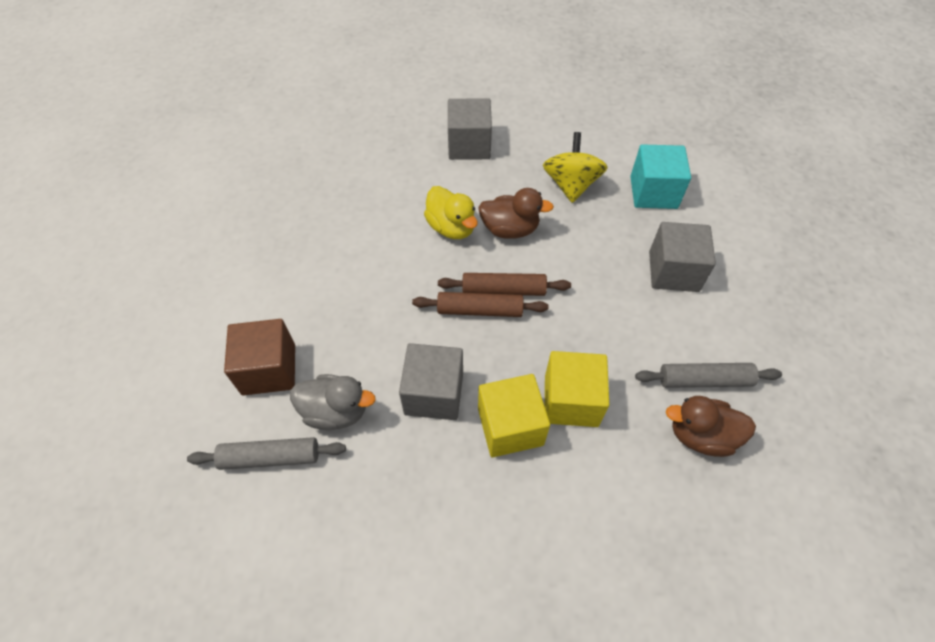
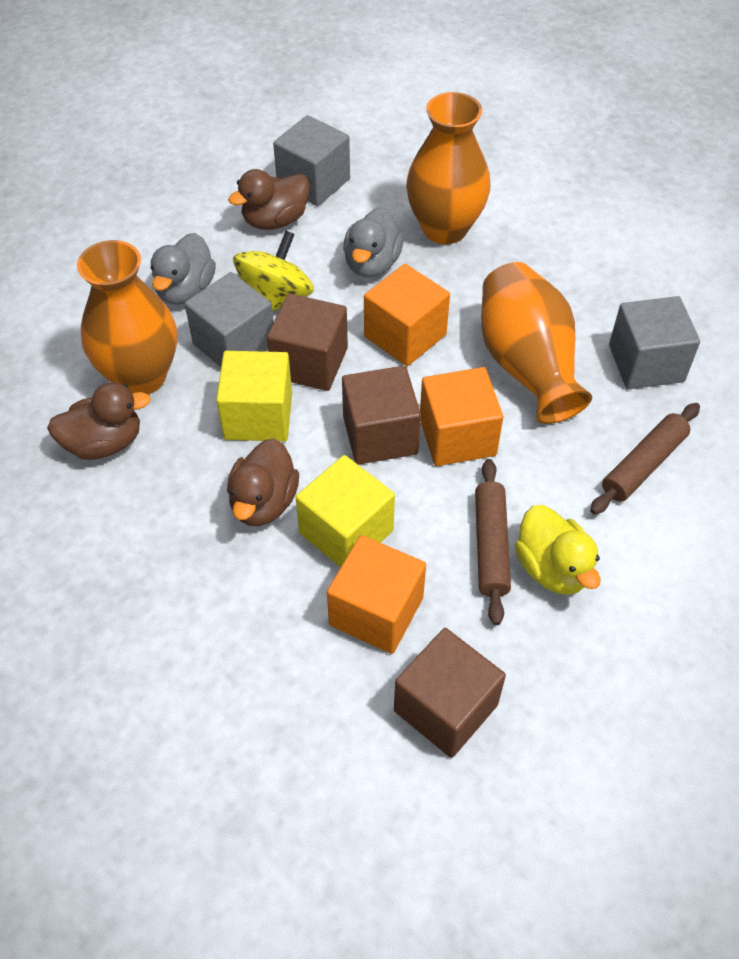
brown cube: [224,319,295,396] = 1 -> [267,293,348,391] [342,366,421,465] [394,628,506,758] = 3
brown duck: [478,188,554,239] [666,396,756,457] = 2 -> [47,382,151,460] [227,439,299,526] [228,169,310,230] = 3
grey duck: [290,374,376,430] = 1 -> [151,233,216,305] [343,207,404,277] = 2
grey rolling pin: [187,437,346,470] [635,363,782,388] = 2 -> none = 0
orange cube: none = 0 -> [327,535,426,654] [364,264,450,366] [420,367,503,466] = 3
orange vase: none = 0 -> [77,240,177,394] [406,92,490,244] [481,262,592,424] = 3
turquoise cube: [630,144,691,209] = 1 -> none = 0

